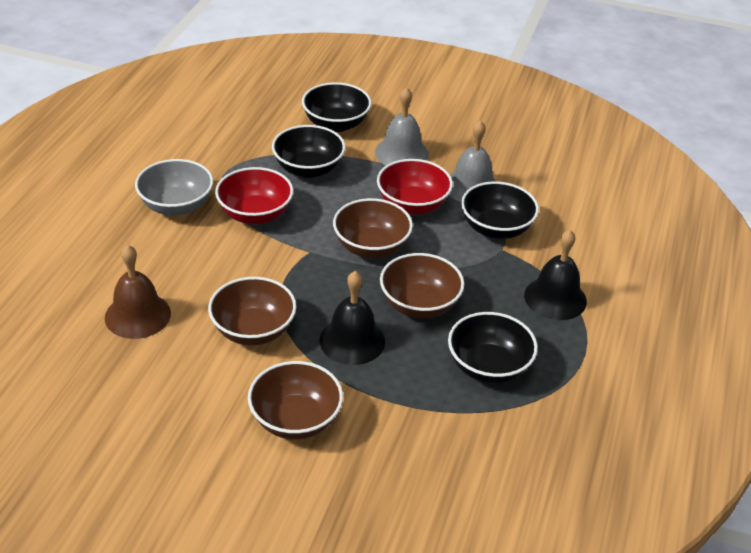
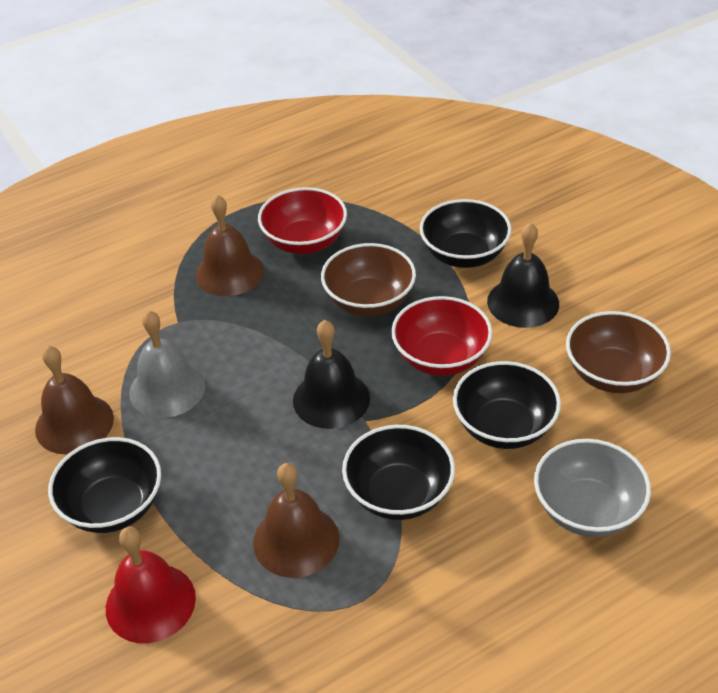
brown bell: [105,245,171,339] = 1 -> [35,346,114,455] [196,195,264,296] [253,463,340,578] = 3
brown bowl: [208,277,296,345] [248,361,343,439] [333,198,413,258] [380,253,464,318] = 4 -> [321,243,416,316] [566,311,671,393] = 2
grey bell: [375,87,429,165] [449,120,497,202] = 2 -> [129,310,206,418] = 1
red bell: none = 0 -> [106,527,196,643] = 1

